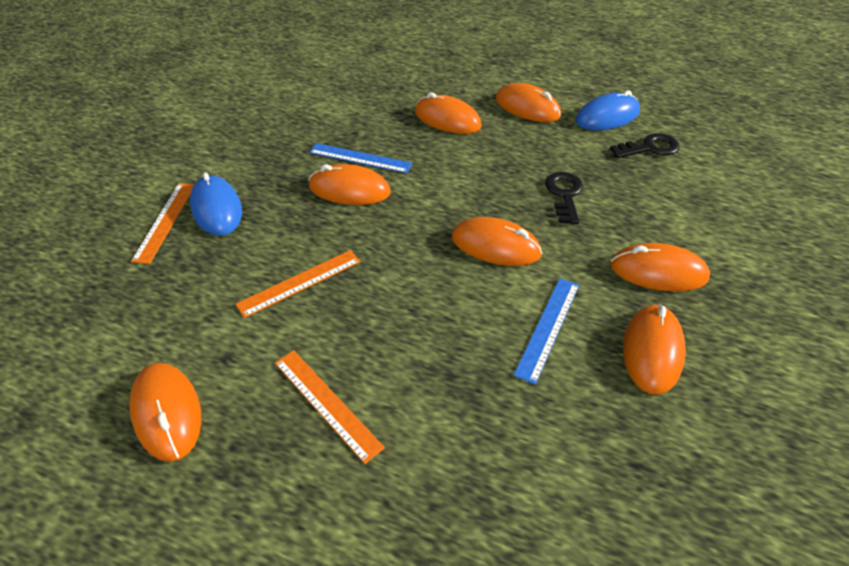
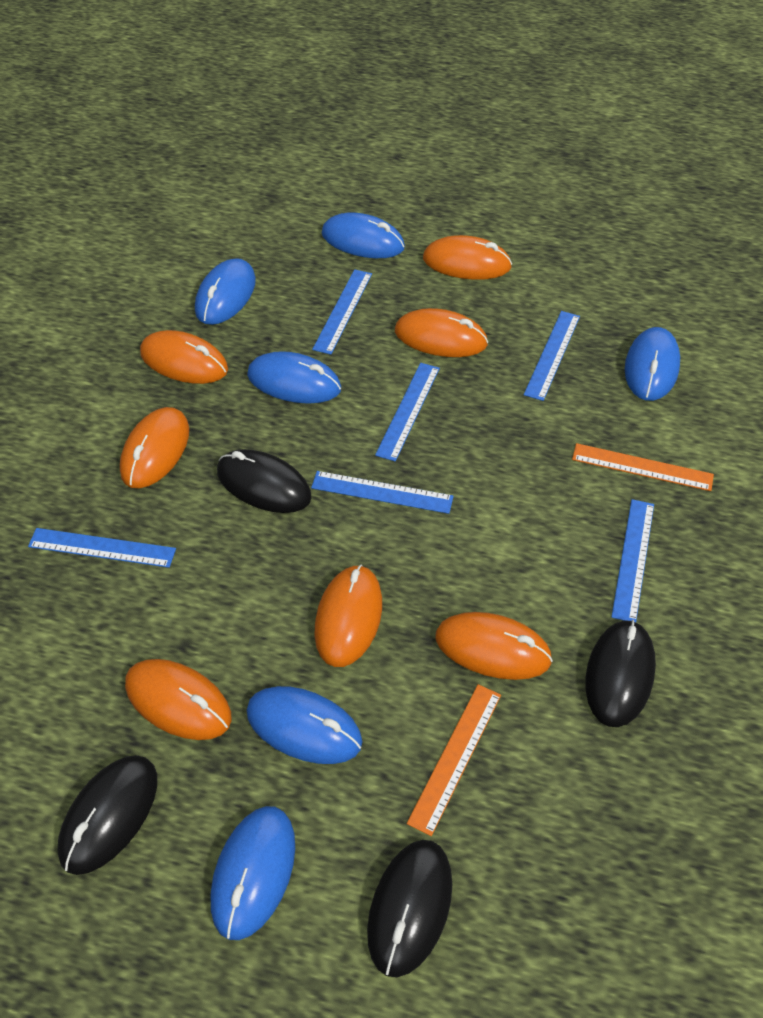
black key: [545,172,583,224] [610,133,680,158] = 2 -> none = 0
black mouse: none = 0 -> [58,755,157,875] [217,449,312,513] [367,840,452,977] [585,620,656,727] = 4
blue mouse: [190,173,242,236] [576,91,640,130] = 2 -> [195,258,256,325] [211,806,295,940] [246,686,363,764] [247,351,341,404] [321,213,405,258] [625,327,680,401] = 6
blue ruler: [309,143,413,173] [514,278,579,385] = 2 -> [28,528,176,568] [311,471,454,514] [312,269,372,355] [375,363,440,462] [524,311,580,401] [611,499,654,622] = 6
orange ruler: [131,183,194,264] [236,250,361,318] [275,350,385,464] = 3 -> [407,684,501,836] [572,443,714,491] = 2

